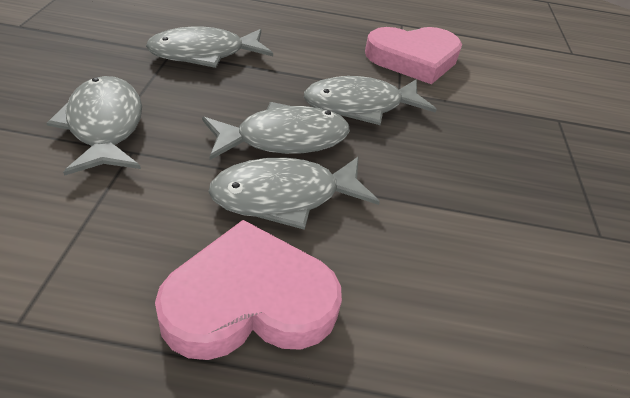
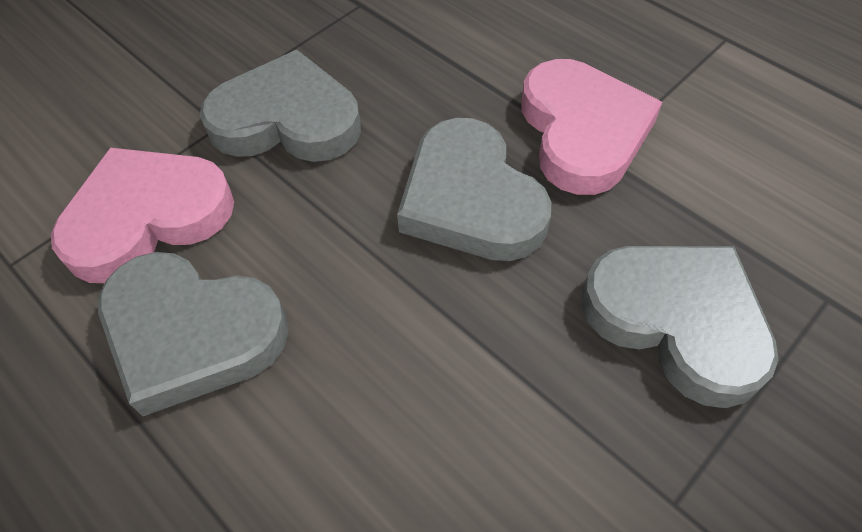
grey fish: [47,76,142,176] [146,27,273,68] [202,102,350,160] [208,157,380,230] [304,76,437,125] = 5 -> none = 0
grey heart: none = 0 -> [98,252,289,416] [200,50,361,162] [397,118,551,261] [582,246,779,408] = 4

